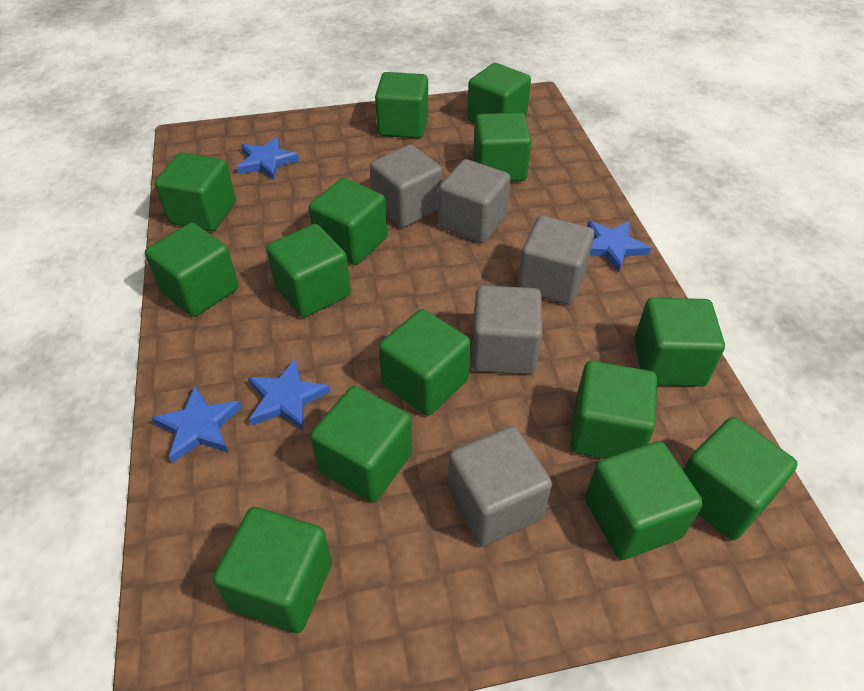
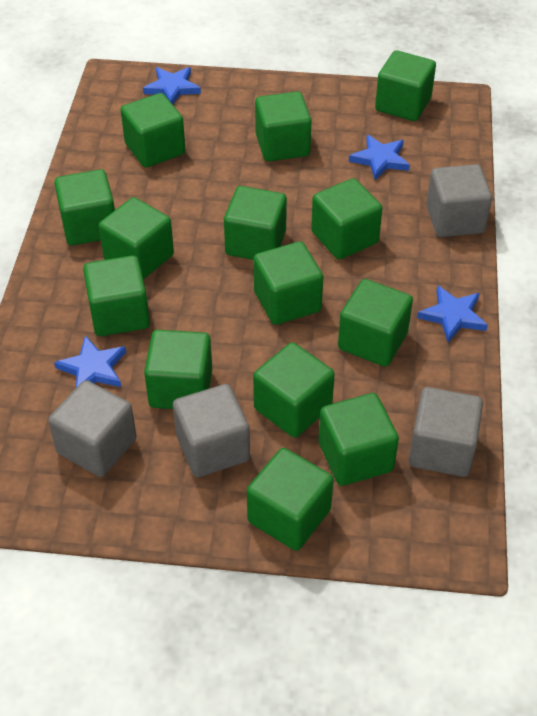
grey cube: [370,145,442,228] [438,159,511,243] [448,426,552,546] [472,285,543,375] [517,216,594,305] = 5 -> [48,380,137,477] [173,384,250,477] [409,387,483,477] [426,164,492,237] = 4

